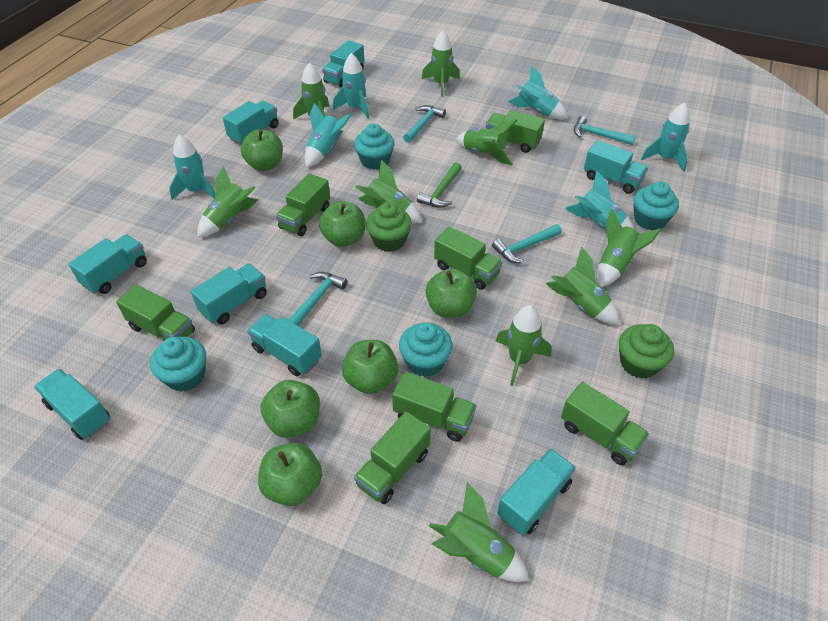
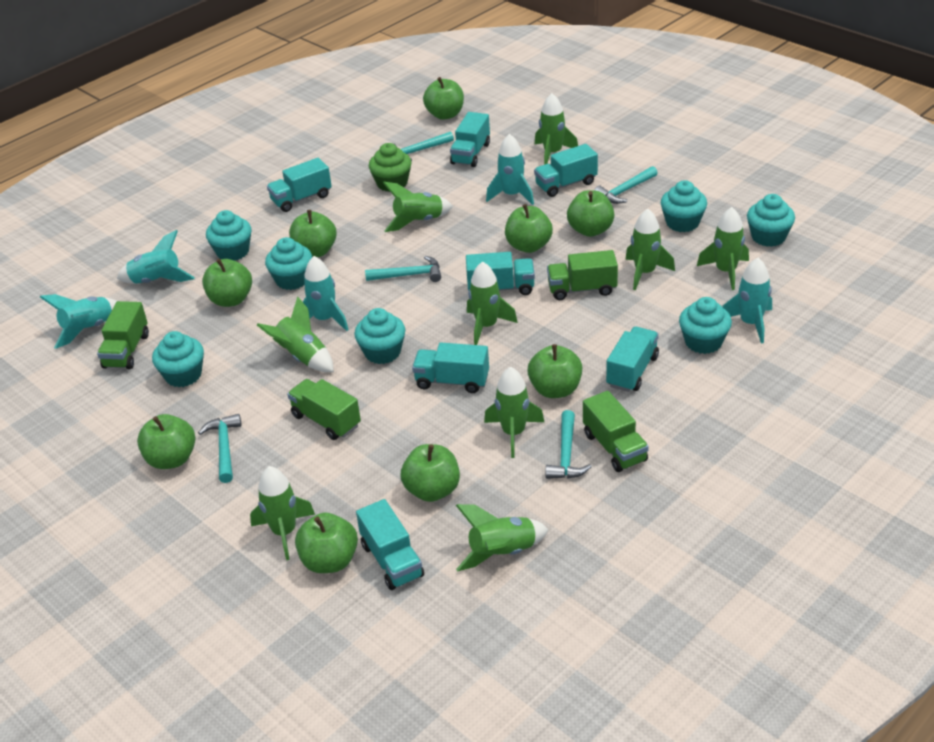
green apple: [241,129,283,171] [258,443,322,506] [261,380,320,438] [319,201,365,247] [342,340,398,394] [426,268,477,318] = 6 -> [137,414,195,469] [202,259,252,307] [289,210,337,257] [295,513,358,573] [401,444,460,502] [423,77,464,120] [505,204,553,253] [528,344,582,398] [567,190,614,237] = 9
green cupcake: [366,202,412,252] [619,324,674,379] = 2 -> [369,143,412,192] = 1
green hammer: [417,163,462,208] = 1 -> none = 0
green truck: [116,284,195,340] [276,173,330,236] [354,411,431,504] [392,371,476,442] [434,226,502,290] [486,110,545,153] [561,382,649,465] = 7 -> [97,301,149,369] [287,379,361,440] [547,250,618,300] [583,391,649,472] = 4
turquoise cupcake: [150,337,206,392] [354,123,395,170] [399,322,453,377] [633,181,679,230] = 4 -> [152,331,204,387] [206,210,252,261] [265,237,312,290] [354,308,405,364] [661,180,707,232] [679,297,732,354] [747,194,795,247] = 7
turquoise hammer: [288,272,347,326] [403,105,446,143] [492,224,562,263] [574,116,636,145] = 4 -> [198,414,242,483] [365,256,441,282] [392,131,454,161] [545,410,592,479] [594,166,658,204] = 5
turquoise rocket: [169,135,215,200] [305,102,352,167] [333,53,369,119] [508,66,568,119] [565,171,634,230] [641,103,690,172] = 6 -> [40,294,117,349] [117,230,195,284] [303,256,349,331] [486,134,534,205] [722,258,772,344] = 5
turquoise truck: [34,369,110,440] [69,234,147,294] [191,263,267,324] [223,101,279,145] [248,314,322,377] [322,40,365,88] [497,448,576,535] [584,140,648,194] = 8 -> [267,158,332,212] [356,499,424,590] [412,343,489,393] [450,112,490,167] [466,252,535,295] [534,144,598,197] [606,326,659,392] = 7

